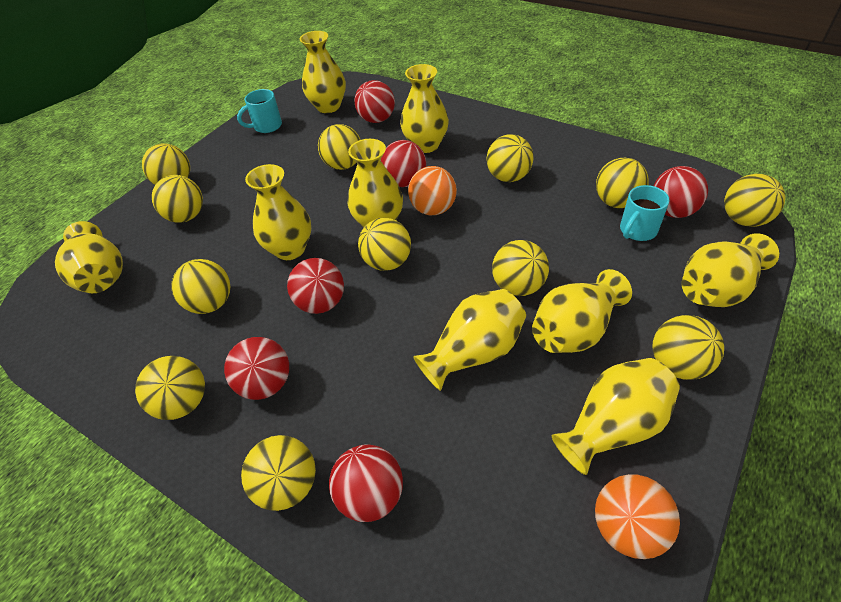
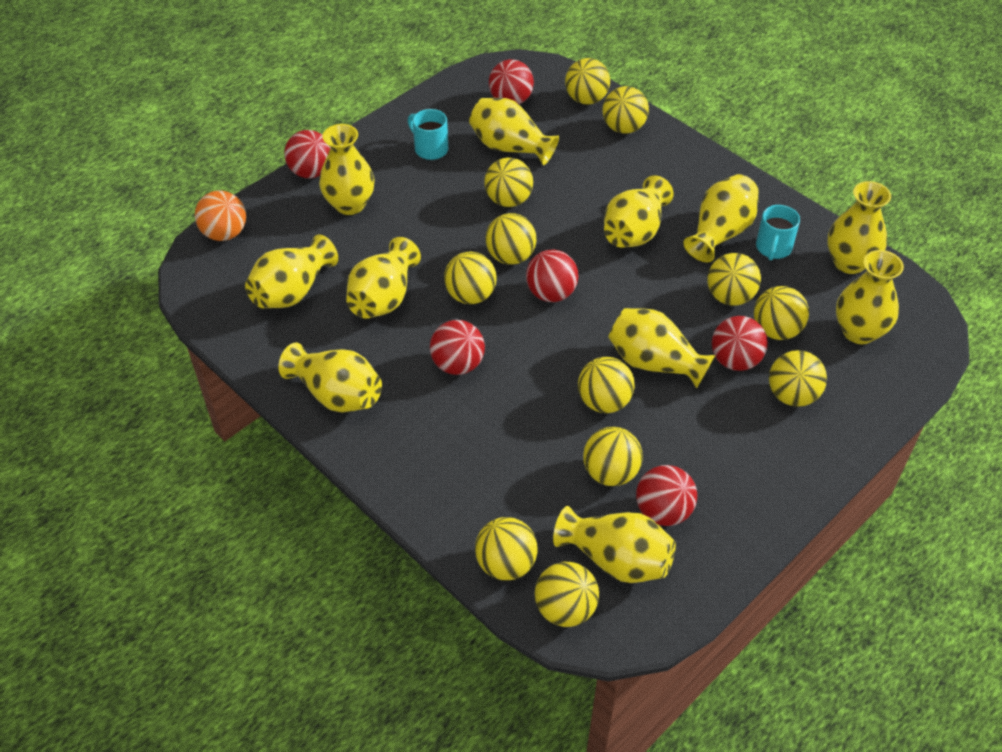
orange ball: [408,166,457,215] [595,474,680,559] = 2 -> [195,190,246,241] = 1
yellow vase: [55,221,123,293] [245,164,311,260] [300,31,346,113] [348,139,403,227] [400,64,449,153] [413,289,526,391] [532,269,632,353] [552,358,680,475] [682,233,779,307] = 9 -> [245,234,338,308] [278,342,382,413] [319,124,375,215] [346,237,421,319] [469,98,559,165] [553,506,676,583] [604,175,673,248] [608,308,715,389] [683,174,759,262] [827,181,891,274] [836,250,904,344] = 11

